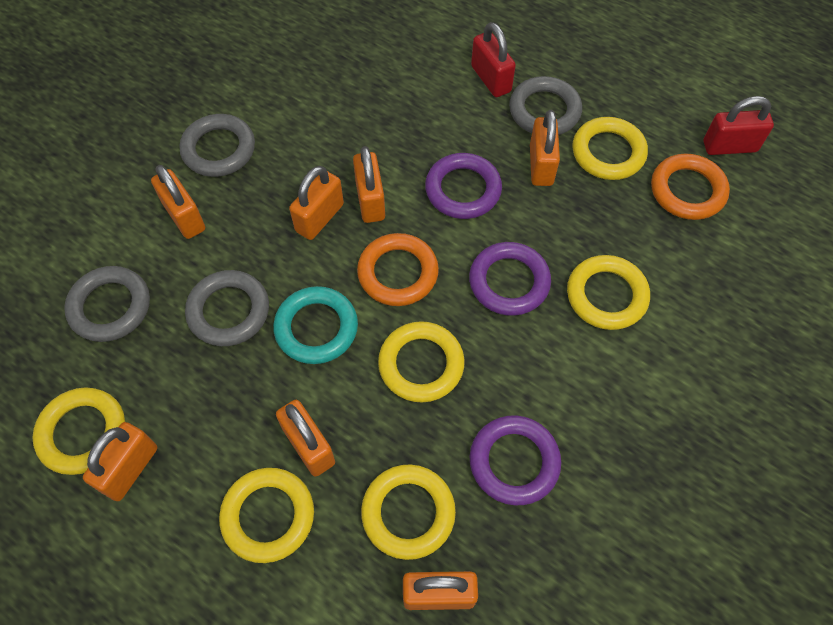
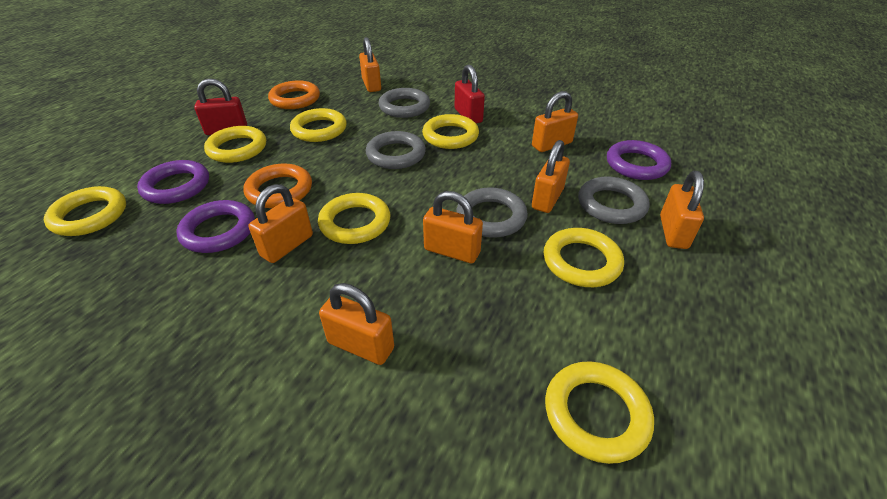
turquoise ring: [273,286,358,364] = 1 -> none = 0
yellow ring: [32,387,125,475] [219,468,314,563] [361,464,456,560] [378,321,465,403] [567,255,650,330] [573,117,648,180] = 6 -> [44,186,126,236] [204,126,266,163] [290,108,347,142] [318,193,390,244] [422,114,479,149] [544,228,624,287] [545,361,654,464] = 7

